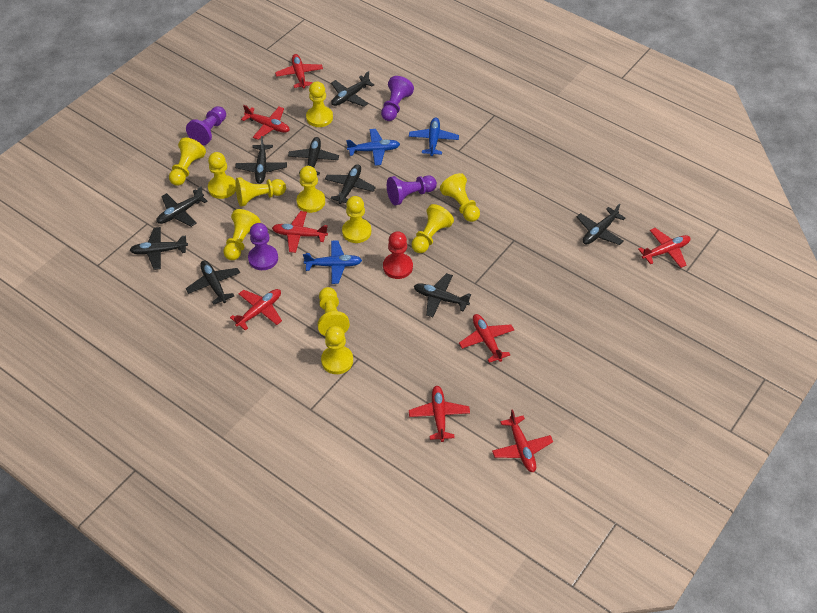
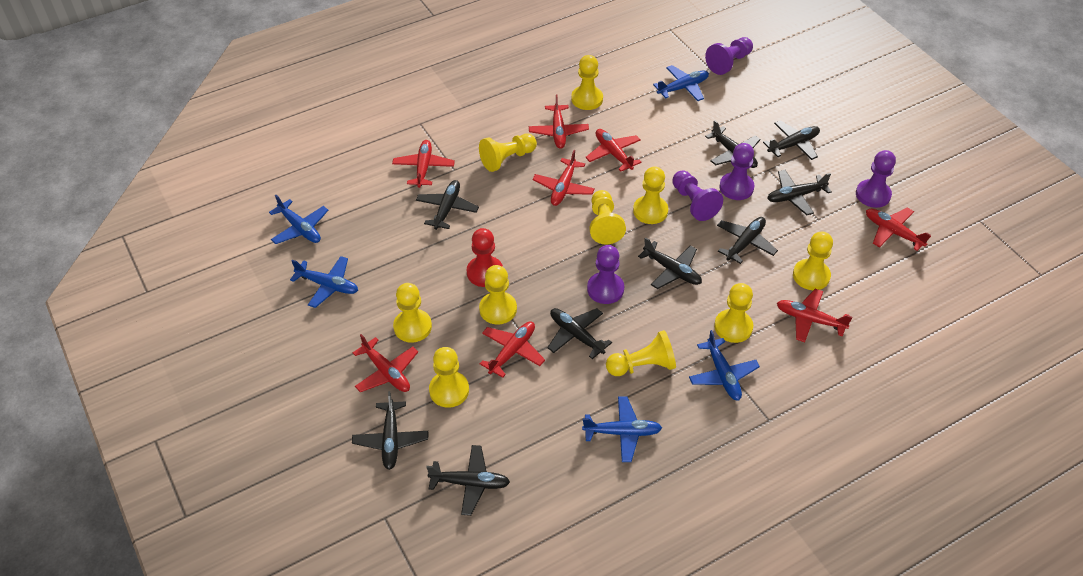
blue plane: [303,240,362,284] [346,129,400,166] [409,117,459,156] = 3 -> [269,195,329,244] [290,256,358,308] [582,397,662,462] [653,65,709,101] [689,330,760,400] = 5
purple pawn: [186,106,226,146] [248,223,278,270] [381,76,414,121] [387,175,437,205] = 4 -> [587,245,624,304] [672,170,723,221] [705,37,753,75] [719,143,755,200] [856,150,896,208] = 5
yellow pawn: [169,138,206,186] [208,152,236,199] [223,209,261,260] [235,177,286,207] [297,166,325,213] [306,82,333,127] [318,287,350,336] [321,326,353,374] [342,196,371,243] [411,204,454,253] [440,173,480,222] = 11 -> [393,283,432,343] [429,347,469,408] [479,134,537,172] [479,265,517,325] [571,55,603,110] [590,190,626,245] [606,330,676,376] [633,166,668,224] [714,283,753,343] [793,231,833,290] = 10

